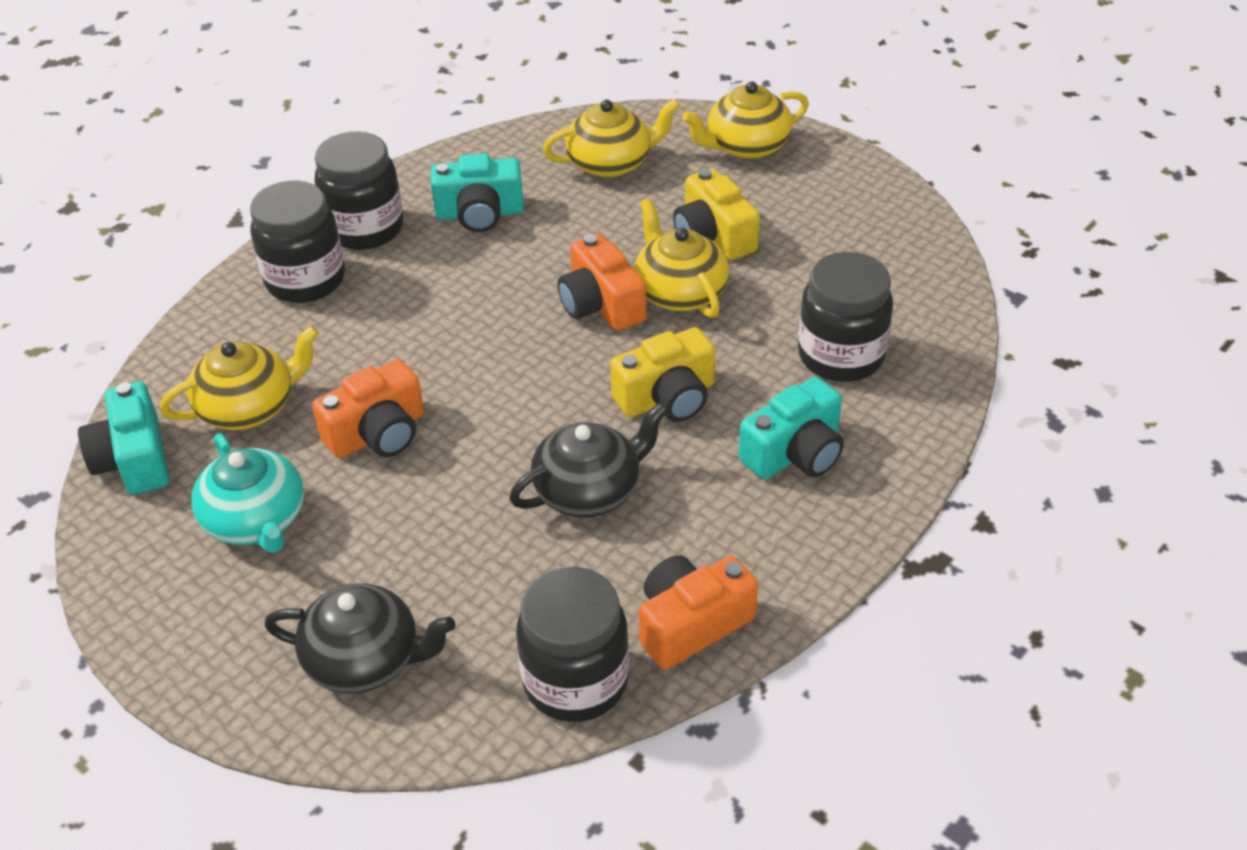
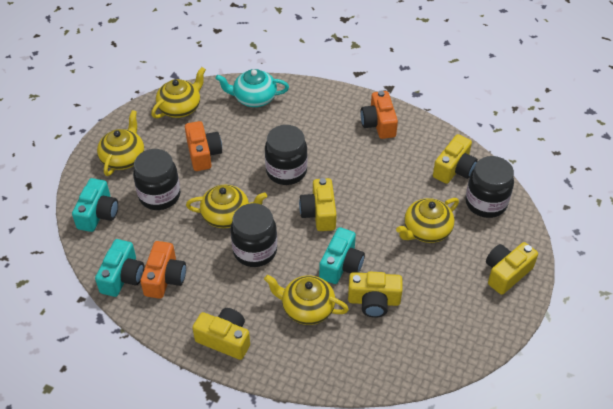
black teapot: [264,583,455,694] [509,403,667,517] = 2 -> none = 0
yellow camera: [610,327,715,422] [673,168,760,260] = 2 -> [192,308,250,360] [299,178,336,231] [348,272,403,318] [433,134,478,184] [486,242,538,295] = 5
yellow teapot: [160,326,319,430] [543,99,680,178] [634,198,729,318] [682,81,809,159] = 4 -> [97,110,144,176] [151,67,206,118] [186,185,267,228] [264,275,349,325] [396,198,459,243] = 5

